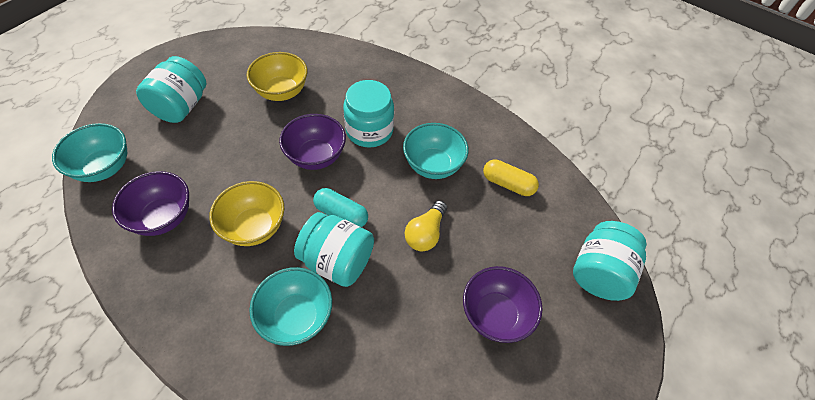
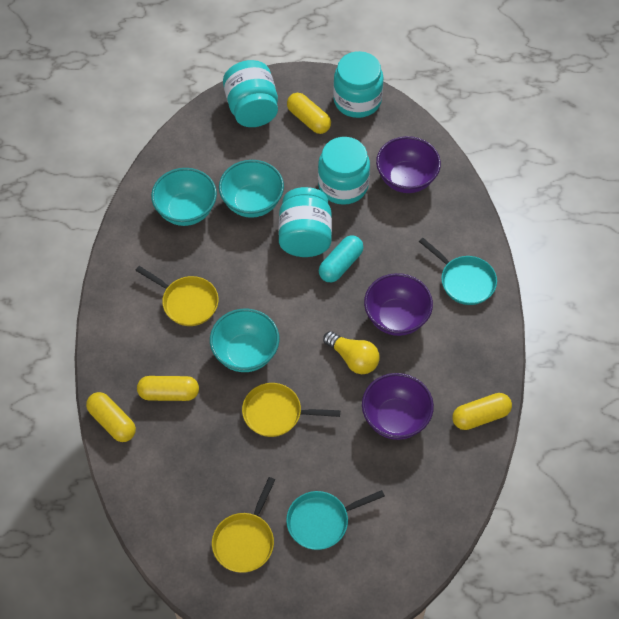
turquoise pan: none = 0 -> [286,490,385,550] [419,238,497,305] = 2
yellow bowl: [209,181,284,246] [247,52,307,101] = 2 -> none = 0
yellow capsule: [483,159,539,196] = 1 -> [86,392,136,442] [137,376,199,401] [287,93,331,134] [452,393,512,430] = 4
yellow pan: none = 0 -> [135,266,219,326] [212,477,275,573] [242,383,340,437] = 3

